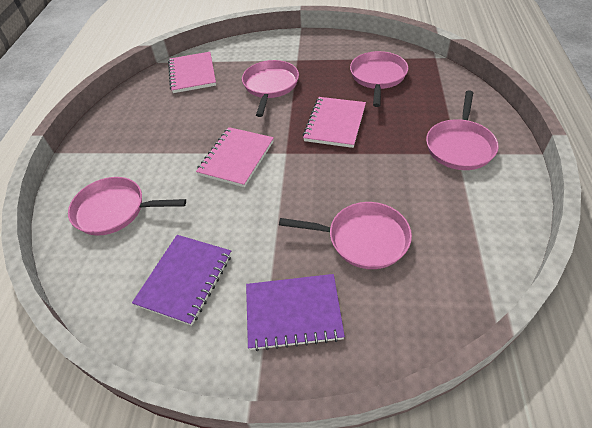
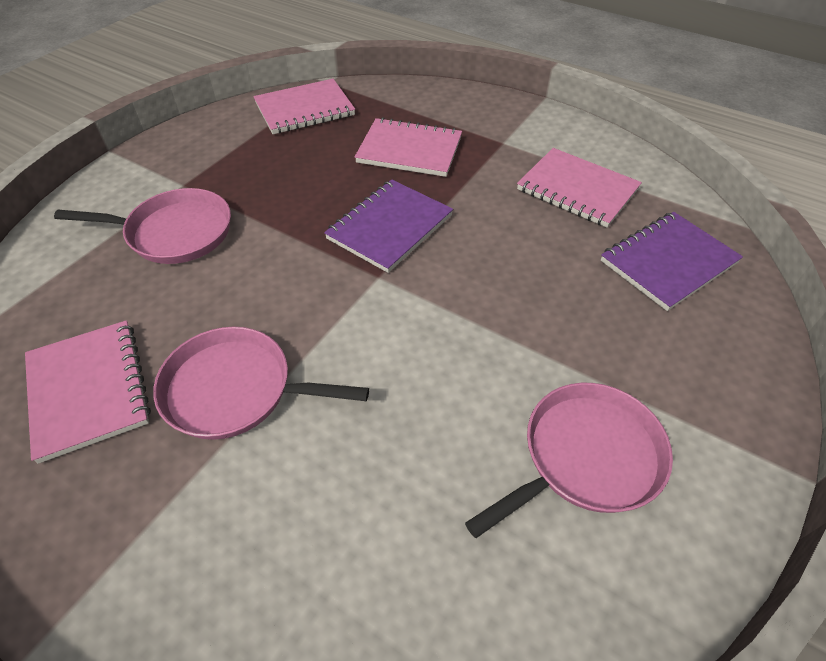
pink notebook: [168,52,216,93] [196,127,274,187] [303,97,366,148] = 3 -> [25,320,151,464] [254,79,355,134] [355,117,462,177] [517,148,642,228] = 4
pink pan: [68,177,186,236] [242,60,299,117] [279,202,412,269] [350,51,408,107] [426,90,499,170] = 5 -> [54,188,231,264] [153,327,369,440] [465,383,673,538] = 3

